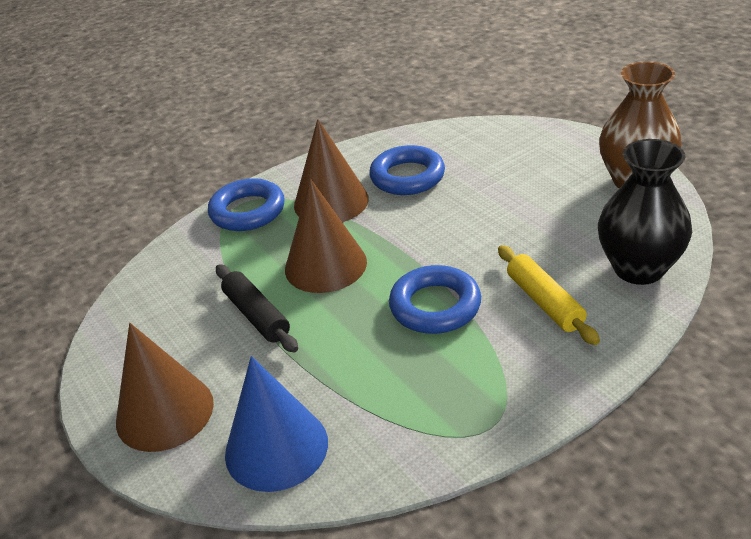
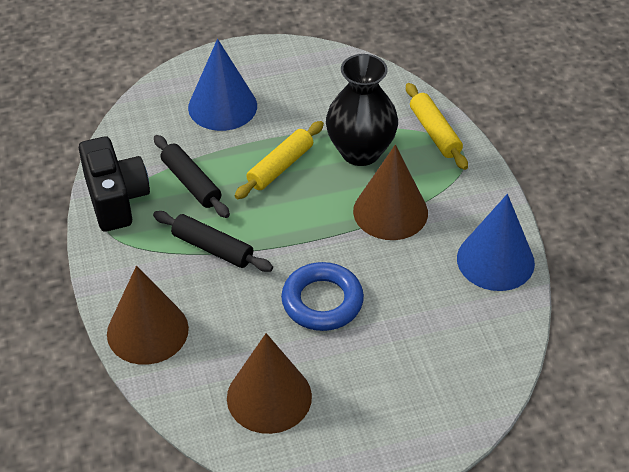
black camera: none = 0 -> [79,136,150,232] = 1
black rolling pin: [216,264,298,353] = 1 -> [153,211,273,272] [154,135,230,218] = 2
blue cone: [225,356,328,492] = 1 -> [188,39,257,131] [457,194,535,291] = 2
blue ring: [208,178,285,231] [369,145,445,195] [389,265,481,334] = 3 -> [281,262,364,331] = 1
brown vase: [599,61,682,188] = 1 -> none = 0
yellow rolling pin: [498,245,600,345] = 1 -> [235,121,324,199] [406,83,468,170] = 2

